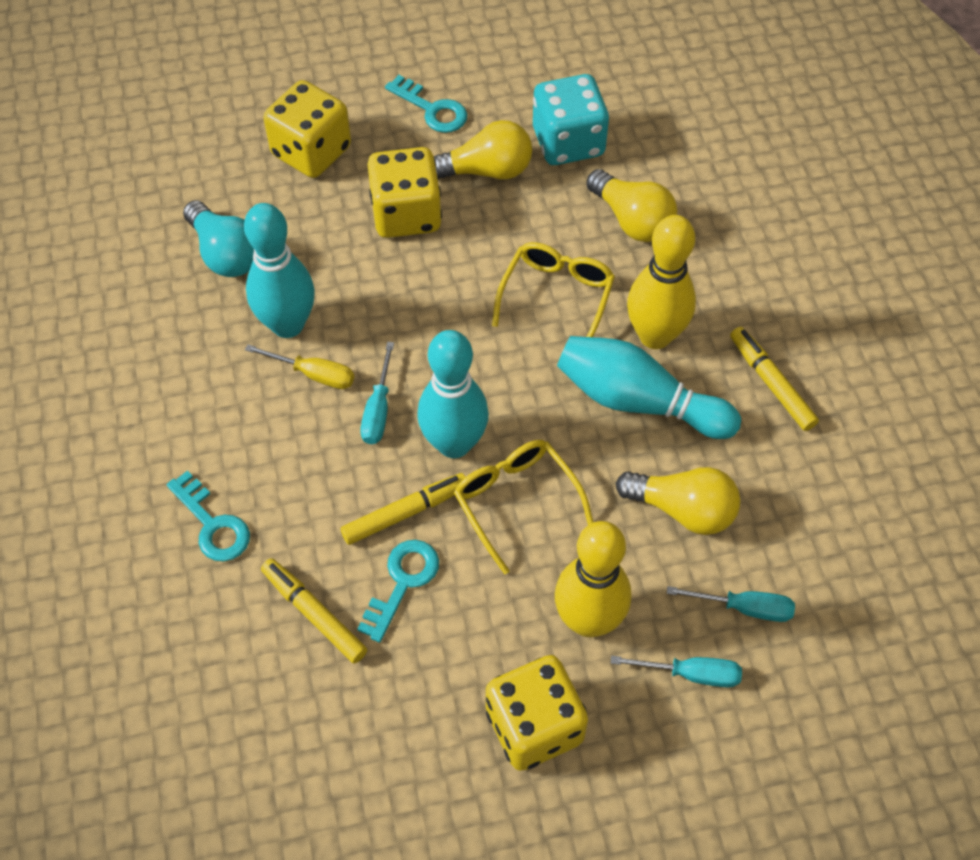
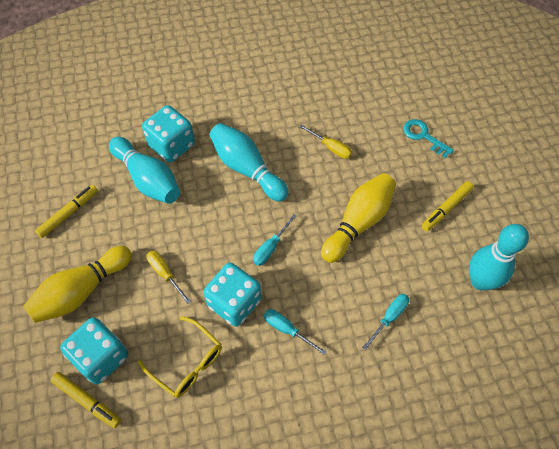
turquoise dice: [533,74,609,165] = 1 -> [60,317,128,384] [142,105,195,163] [203,263,262,327] = 3
turquoise key: [167,471,250,562] [357,540,439,643] [385,75,467,133] = 3 -> [403,119,454,158] = 1
turquoise light bulb: [183,200,254,277] = 1 -> none = 0
yellow dice: [263,80,351,178] [367,147,442,238] [486,655,588,771] = 3 -> none = 0
yellow glasses: [454,440,593,574] [492,242,615,337] = 2 -> [138,316,222,398] = 1
yellow light bulb: [434,120,532,180] [586,169,677,242] [616,467,741,535] = 3 -> none = 0
yellow screwdriver: [245,344,354,389] = 1 -> [146,251,191,304] [299,124,352,159] = 2

